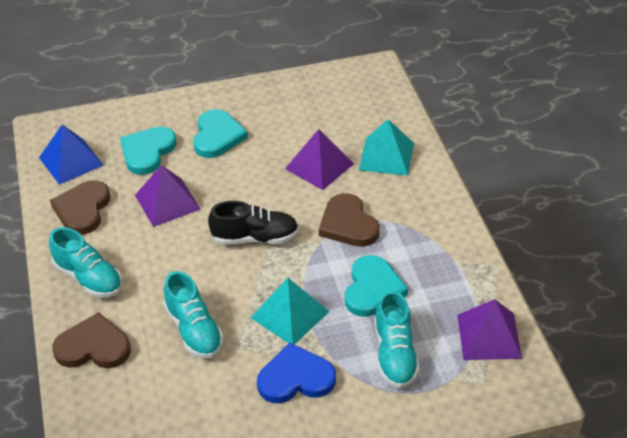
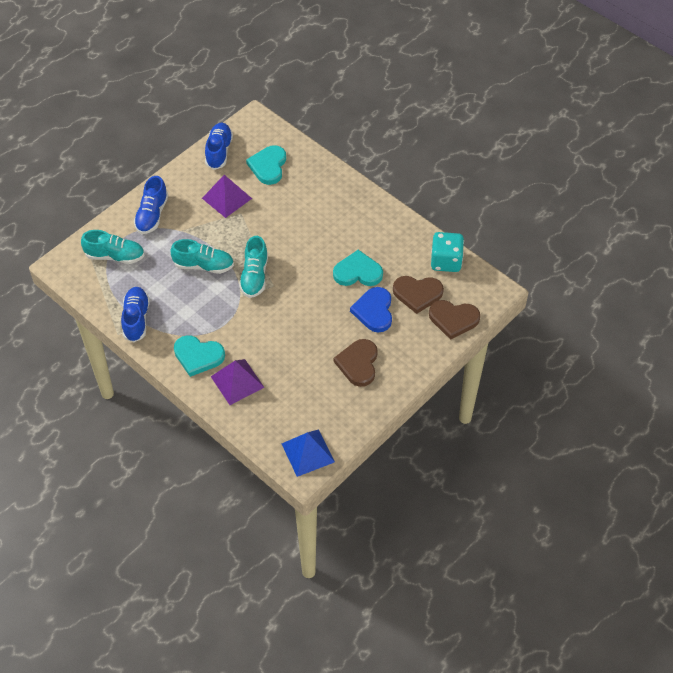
black shoe: [208,201,299,244] = 1 -> none = 0
blue shoe: none = 0 -> [121,287,150,342] [134,176,168,234] [205,123,233,170] = 3
purple pyramid: [135,165,201,227] [285,129,354,190] [457,299,522,360] = 3 -> [202,175,252,218] [211,359,265,405] = 2
turquoise dice: none = 0 -> [431,232,464,272] = 1
turquoise pyramid: [251,278,329,345] [359,119,414,176] = 2 -> none = 0

